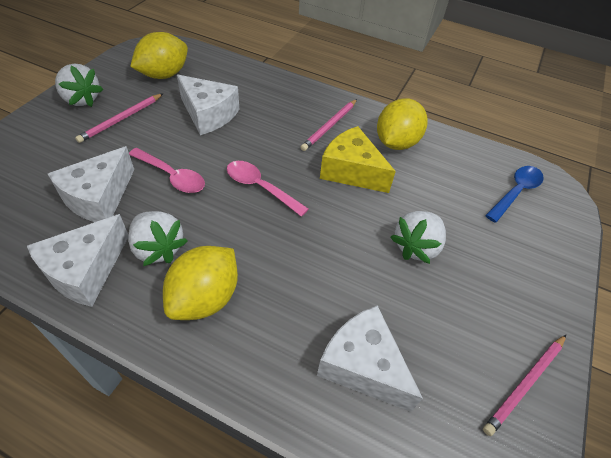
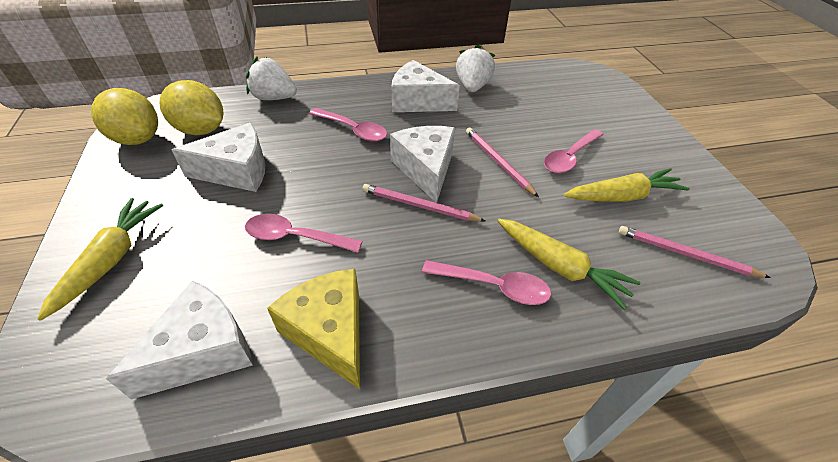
blue spoon: [485,166,544,223] = 1 -> none = 0
pink spoon: [129,148,205,193] [227,161,309,217] = 2 -> [245,214,362,253] [309,108,387,142] [422,260,551,305] [544,129,603,173] = 4
white strawberry: [55,64,103,107] [128,211,187,266] [390,211,446,264] = 3 -> [246,57,297,100] [456,44,495,92] = 2
yellow carrot: none = 0 -> [37,198,163,321] [498,219,641,310] [563,168,690,202] = 3
yellow lemon: [130,32,188,79] [163,246,238,320] [377,98,428,150] = 3 -> [91,88,158,145] [159,80,223,135] = 2

